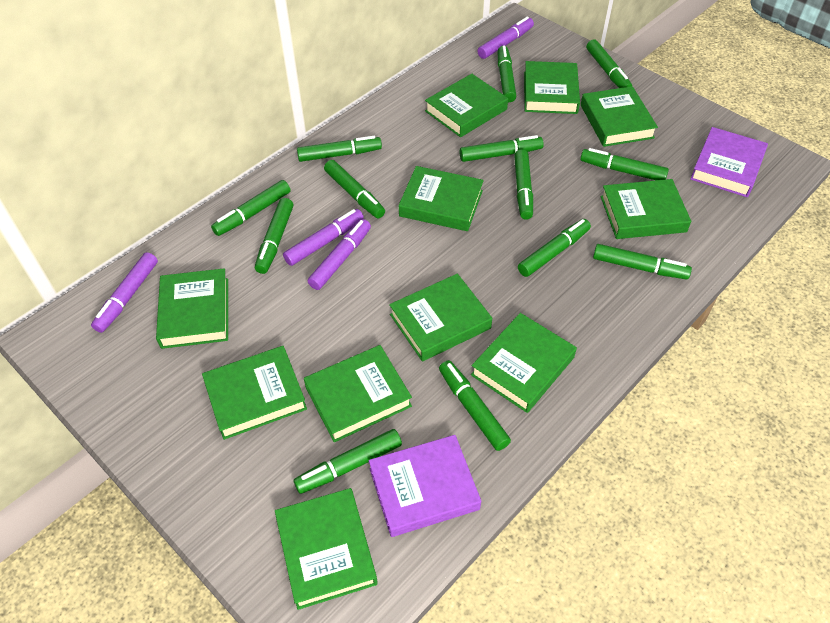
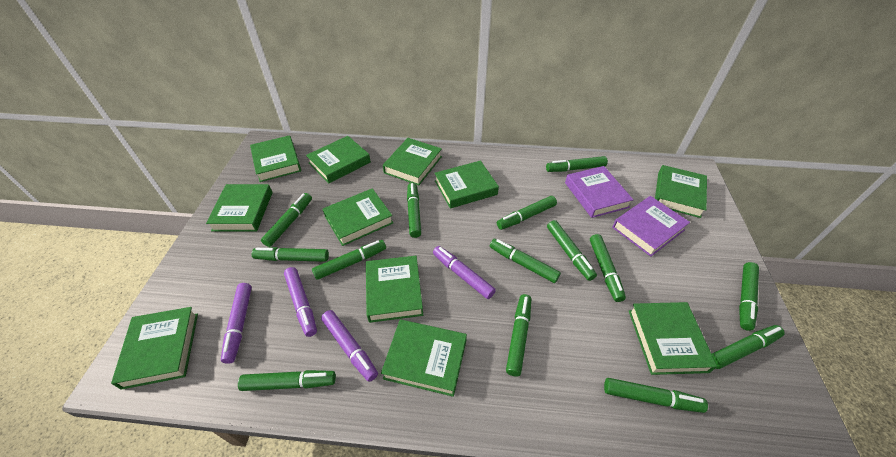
green marker: [211,180,291,236] [255,198,293,274] [294,429,402,494] [297,136,382,162] [324,160,385,218] [439,360,511,451] [459,135,544,162] [498,45,517,102] [514,149,533,220] [518,219,591,277] [580,148,669,180] [586,39,632,88] [593,244,692,279] = 13 -> [238,370,336,391] [252,247,329,262] [261,193,312,247] [312,240,386,280] [407,183,421,238] [490,239,561,283] [497,196,557,230] [506,294,531,376] [546,156,608,172] [547,220,597,281] [590,234,626,302] [604,378,708,413] [712,325,785,369] [739,262,759,331] = 14

